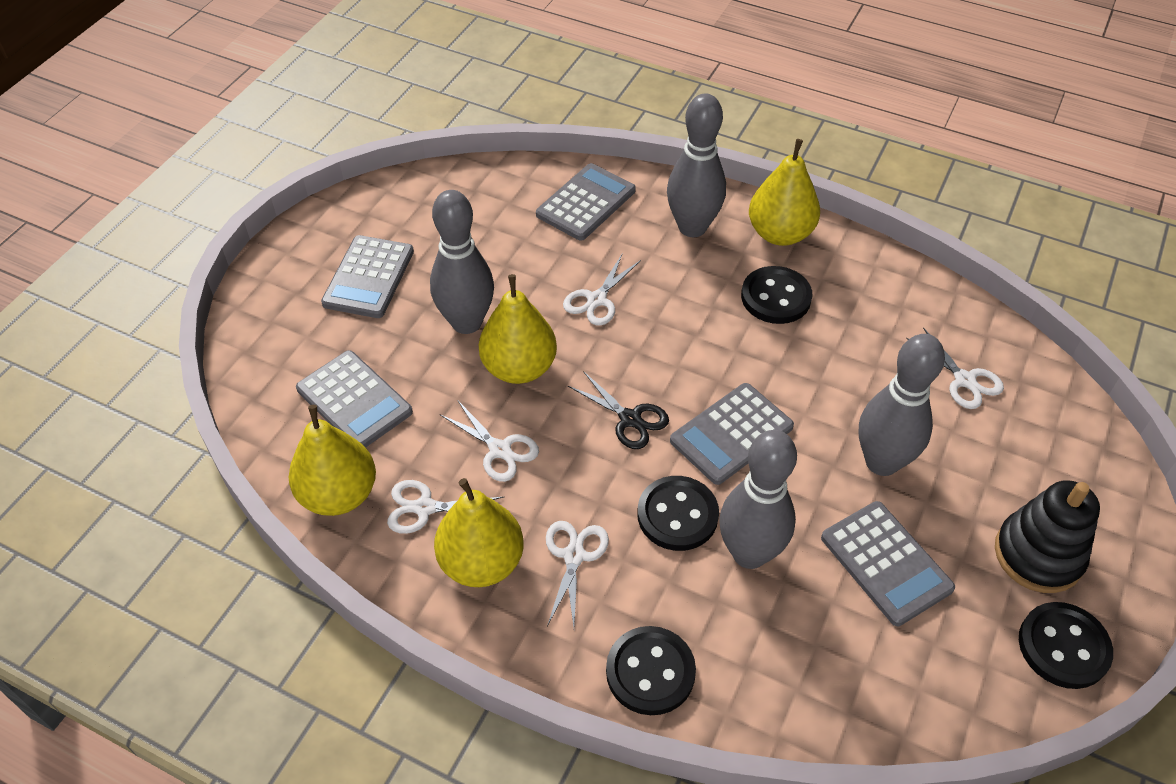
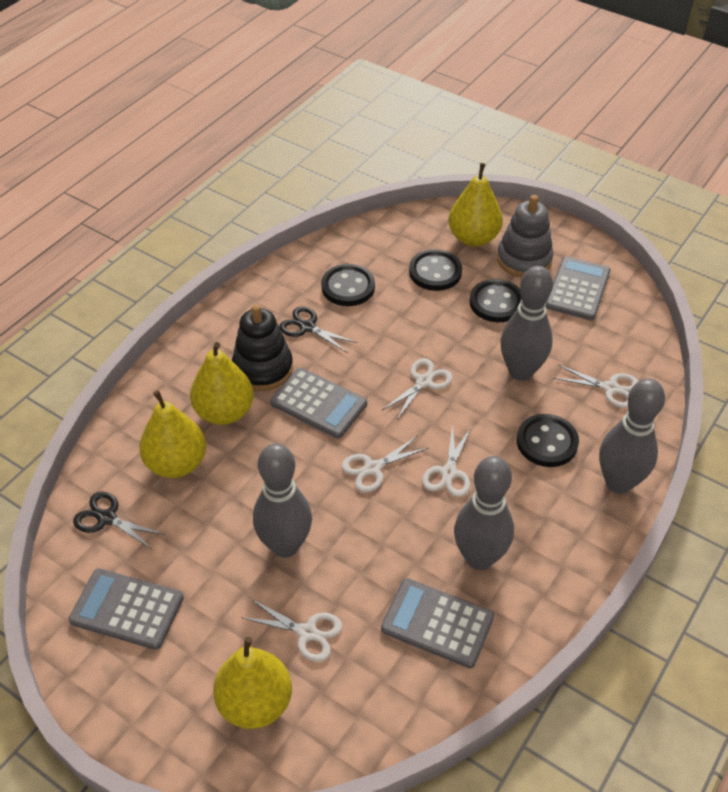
black scissors: [568,371,669,449] = 1 -> [73,491,165,550] [279,306,358,353] = 2
grey calculator: [296,350,413,447] [321,235,414,318] [536,163,636,241] [670,383,794,485] [821,501,955,626] = 5 -> [68,568,184,650] [270,368,367,438] [381,578,494,668] [546,256,611,320] = 4
grey stacking toy: none = 0 -> [497,195,553,278] = 1

